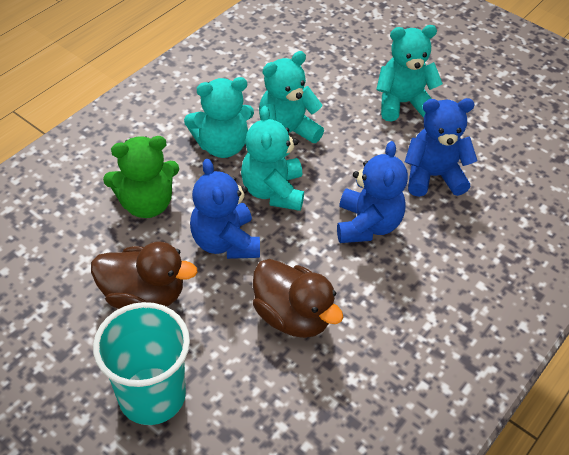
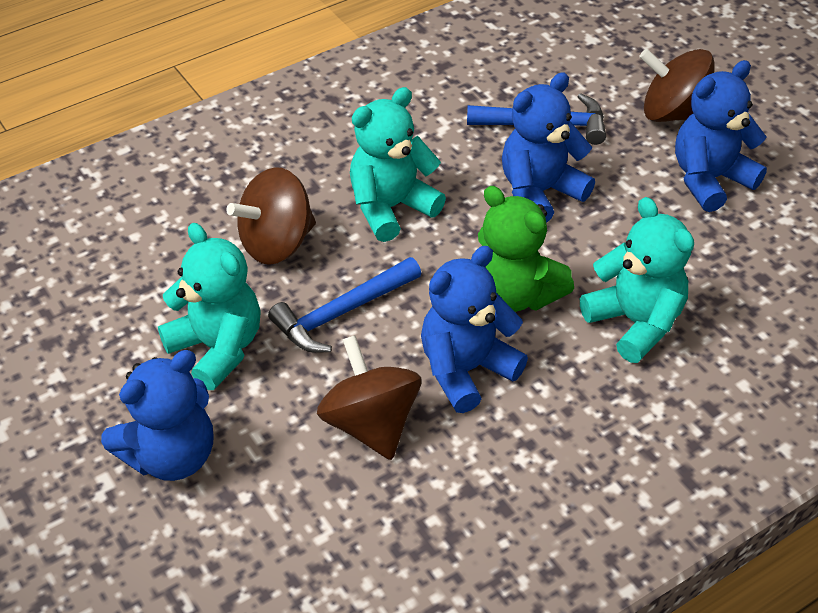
blue hammer: none = 0 -> [268,257,421,353] [467,93,606,145] = 2
blue teddy bear: [190,159,260,259] [337,141,408,243] [405,98,478,197] = 3 -> [101,350,213,481] [421,246,528,413] [502,72,595,223] [675,60,767,212] = 4
brown duck: [91,242,198,309] [253,259,343,338] = 2 -> none = 0
brown spinning top: none = 0 -> [226,167,316,265] [317,335,421,460] [639,49,715,122] = 3
turquoise cup: [93,302,190,425] = 1 -> none = 0
turquoise teddy bear: [184,77,254,158] [241,106,304,211] [259,51,324,157] [376,25,443,122] = 4 -> [158,223,261,390] [350,87,446,242] [580,197,694,363] = 3

